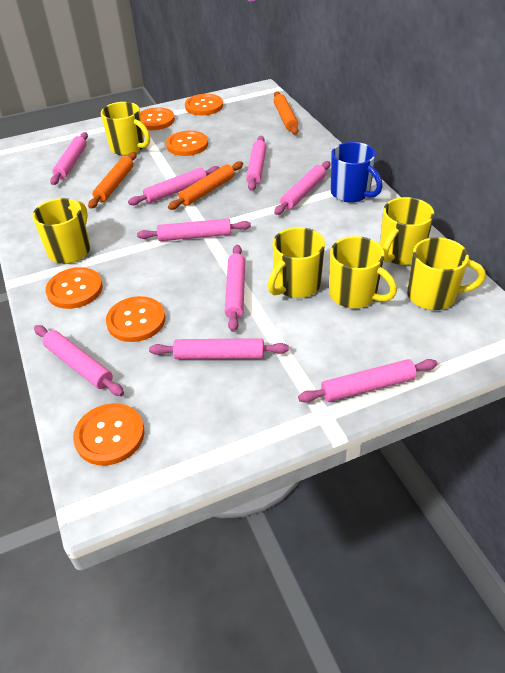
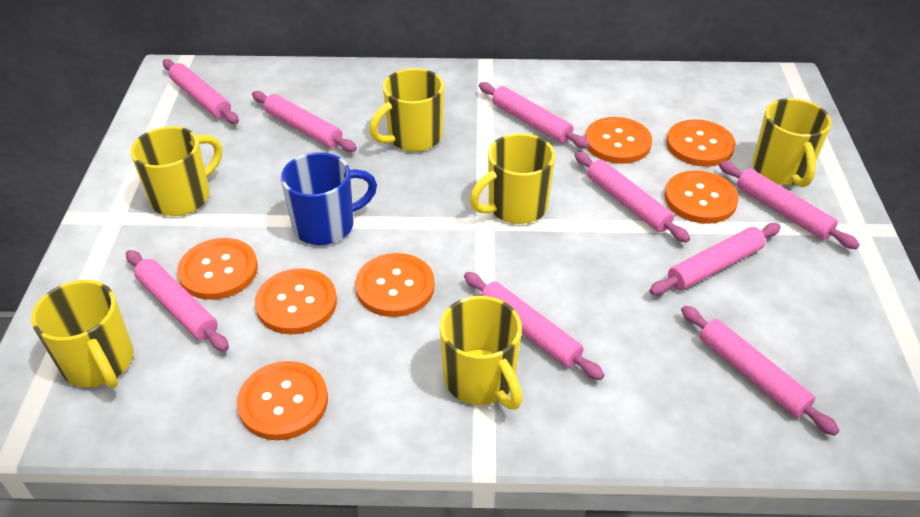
orange button: [45,267,103,309] [73,403,144,465] [106,296,165,342] [140,107,175,130] [166,131,208,156] [185,94,223,115] = 6 -> [177,238,258,300] [237,361,328,440] [255,268,337,334] [355,253,435,317] [585,117,652,164] [664,170,739,224] [666,119,735,167] = 7
orange rolling pin: [88,152,137,209] [168,161,243,210] [274,91,298,135] = 3 -> none = 0

